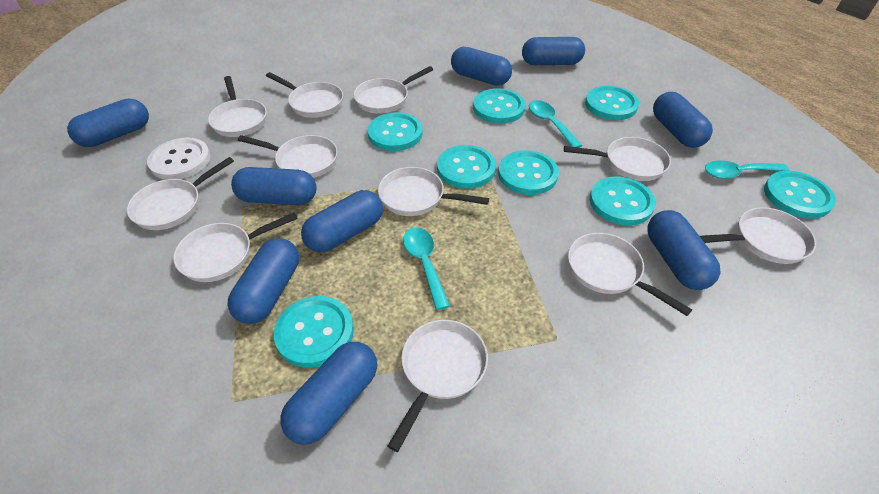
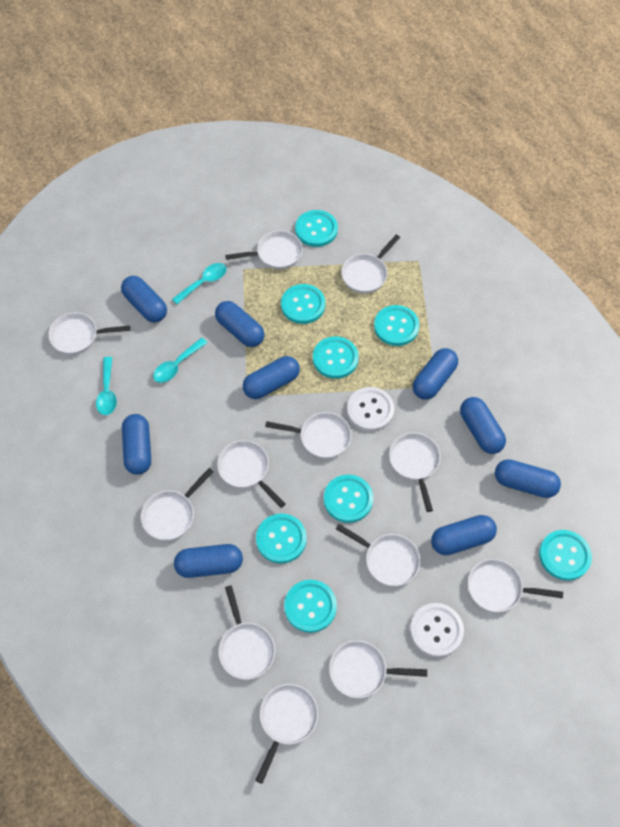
white button: [147,138,211,180] = 1 -> [347,387,394,431] [410,603,464,657] = 2
white pan: [127,157,234,230] [173,212,298,282] [208,76,267,137] [238,135,337,178] [266,72,343,118] [353,66,433,114] [378,167,489,216] [387,320,488,452] [564,137,671,181] [568,233,692,316] [700,207,816,264] = 11 -> [48,313,130,355] [141,468,214,540] [217,440,285,508] [218,585,275,680] [225,231,303,269] [255,684,318,784] [265,412,351,459] [329,640,427,698] [336,524,420,586] [341,235,400,293] [389,433,440,512] [468,559,563,612] = 12

